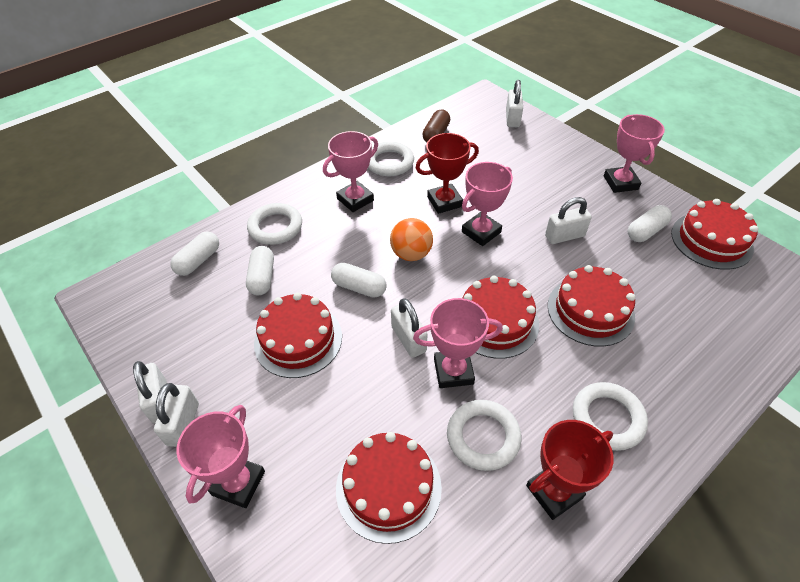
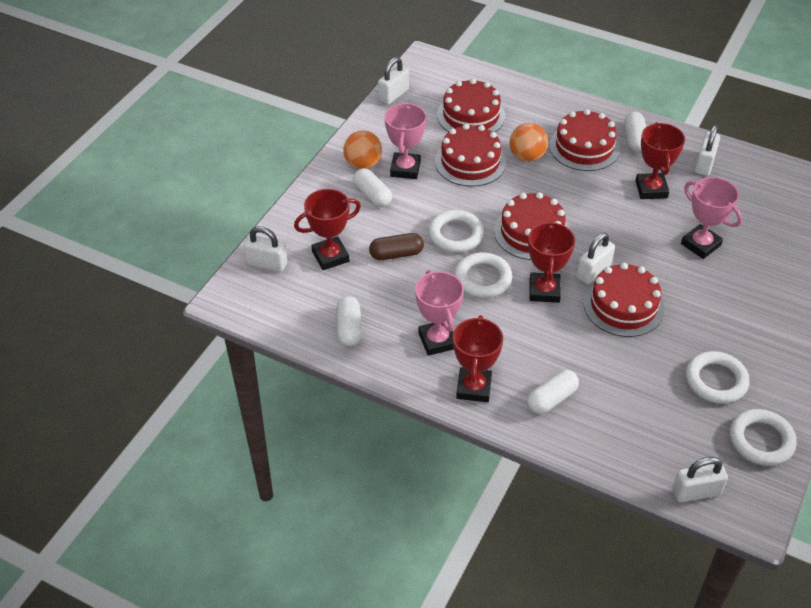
orange ball: [390,218,433,261] = 1 -> [343,131,382,169] [510,123,548,162] = 2
pink trophy: [176,405,265,508] [323,131,378,212] [413,298,503,388] [462,162,513,246] [604,114,665,193] = 5 -> [385,103,426,179] [415,270,464,356] [681,177,742,259] = 3
red trophy: [416,133,479,214] [526,420,613,520] = 2 -> [294,189,361,270] [453,315,503,402] [528,221,575,303] [635,122,685,199] = 4

